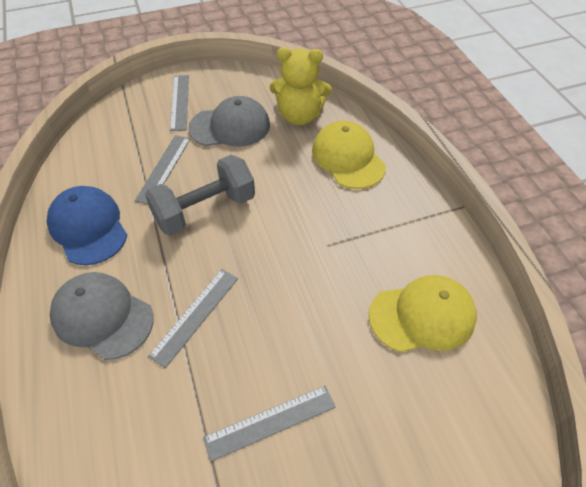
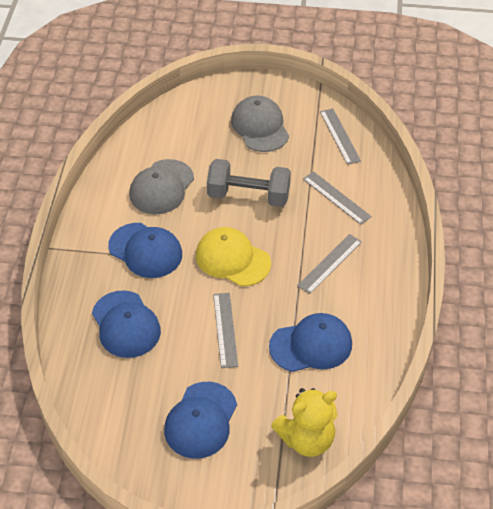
blue cap: [47,186,127,265] = 1 -> [92,291,161,358] [108,223,182,278] [164,382,237,459] [269,313,352,372] = 4
yellow cap: [312,121,386,189] [369,275,477,352] = 2 -> [196,227,271,286] = 1

